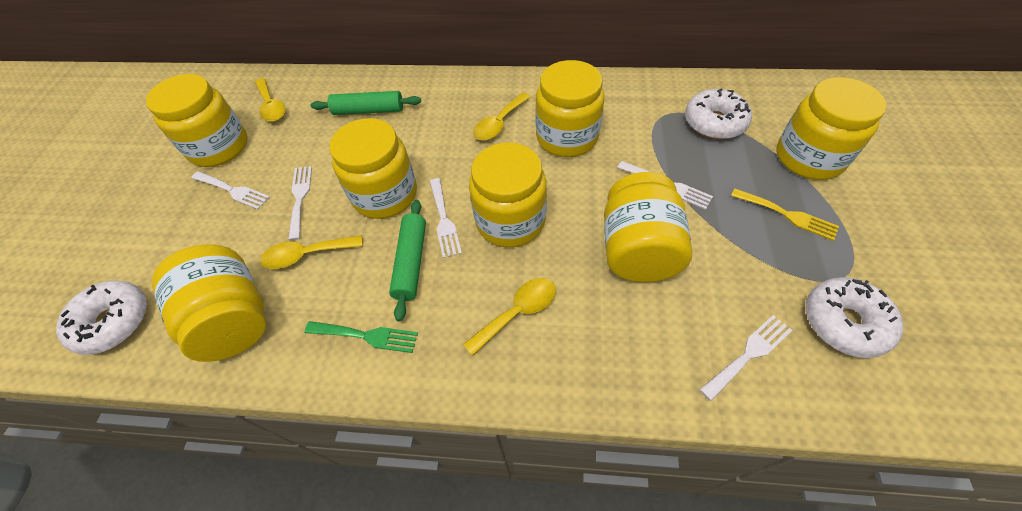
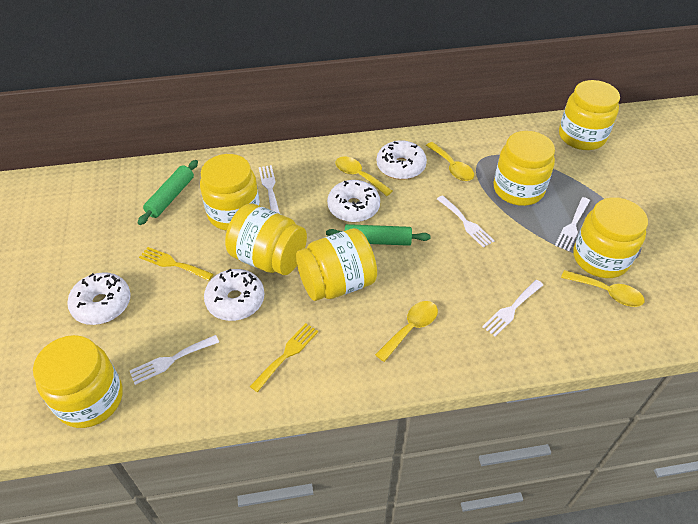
green fork: [304,321,418,353] = 1 -> none = 0
white donut: [56,280,147,355] [685,88,752,139] [806,277,904,358] = 3 -> [67,272,131,325] [204,269,265,321] [327,180,380,222] [377,140,427,180] = 4
yellow fork: [731,188,839,241] = 1 -> [139,247,213,281] [250,323,318,392] = 2

